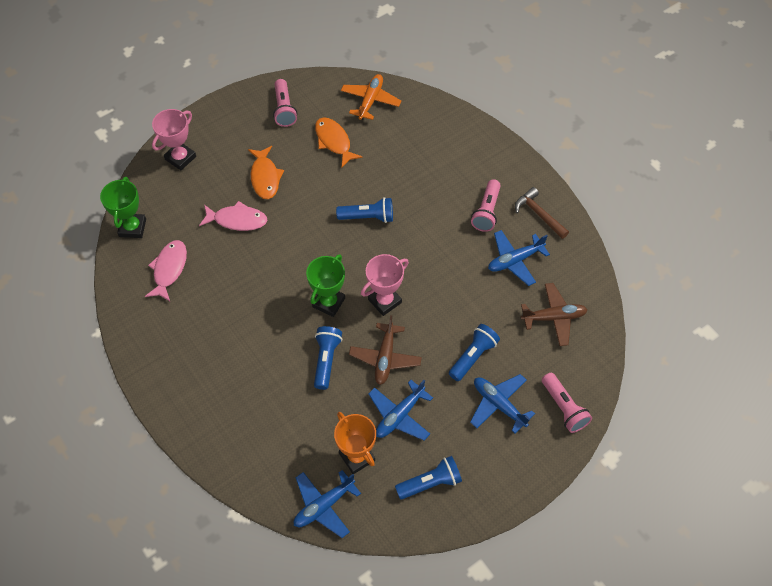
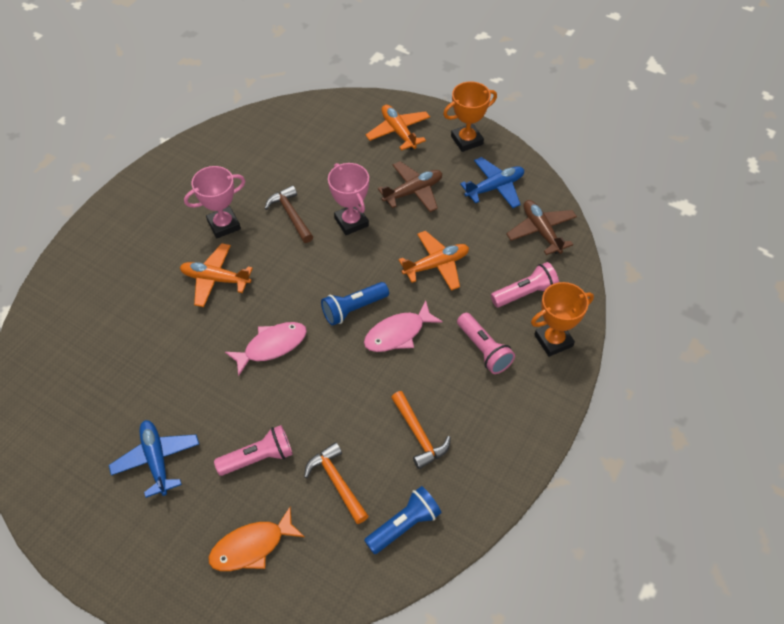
blue flashlight: [314,326,342,390] [336,197,393,223] [395,456,462,500] [449,324,500,381] = 4 -> [321,282,389,326] [364,486,442,554] = 2
blue plane: [294,470,361,538] [368,380,433,440] [470,374,535,434] [488,230,550,286] = 4 -> [109,420,199,498] [460,157,524,208] = 2
green trophy: [100,177,146,238] [306,254,345,317] = 2 -> none = 0
orange fish: [248,146,284,199] [315,117,363,167] = 2 -> [208,506,305,571] = 1
orange hammer: none = 0 -> [304,442,368,524] [391,391,451,469] = 2
orange plane: [341,74,401,120] = 1 -> [180,243,253,307] [366,105,430,151] [399,231,469,291] = 3
orange trophy: [334,412,376,474] = 1 -> [443,81,497,152] [531,282,594,357] = 2

